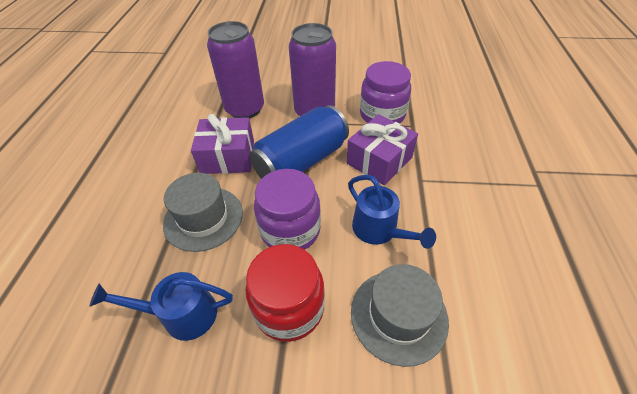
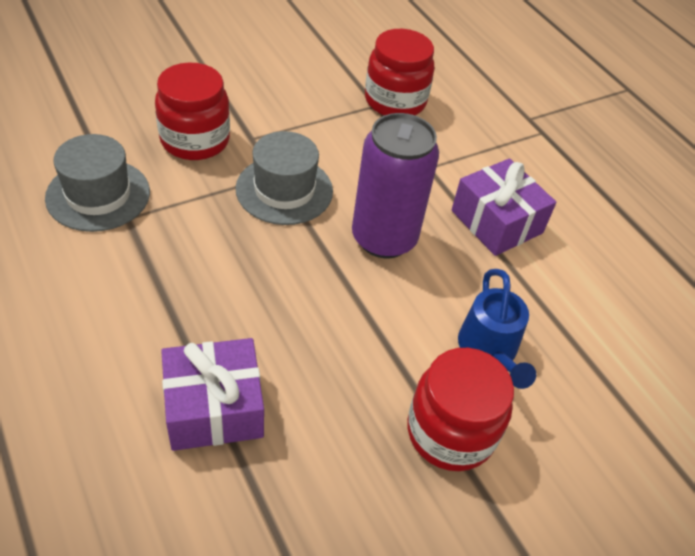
blue can: [250,105,349,179] = 1 -> none = 0
blue watering can: [90,272,233,341] [348,175,436,249] = 2 -> [458,269,536,389] = 1
purple can: [207,21,264,119] [289,23,336,116] = 2 -> [352,113,439,258] = 1
purple jar: [254,169,321,250] [360,61,411,123] = 2 -> none = 0
red jar: [246,244,325,342] = 1 -> [155,62,230,160] [365,29,434,115] [407,348,514,471] = 3

